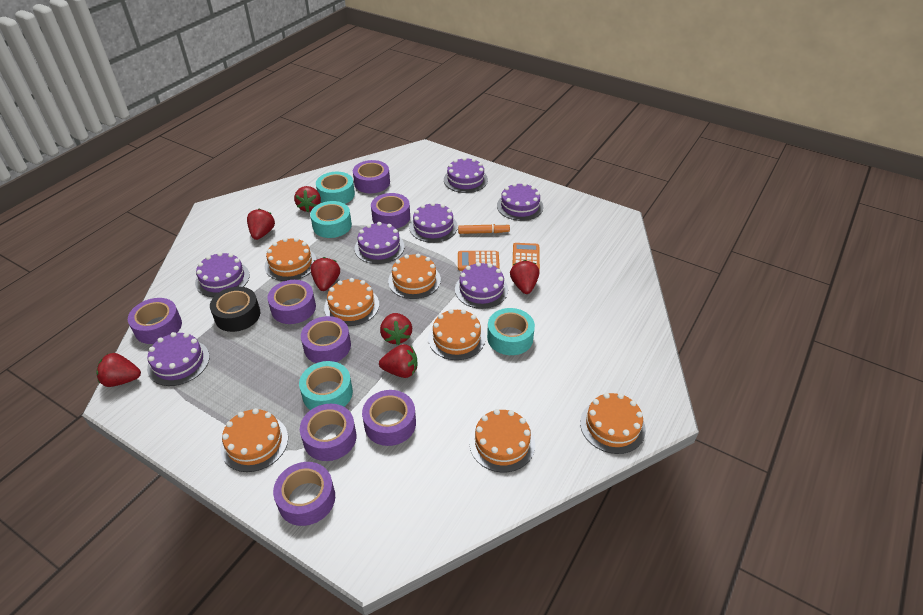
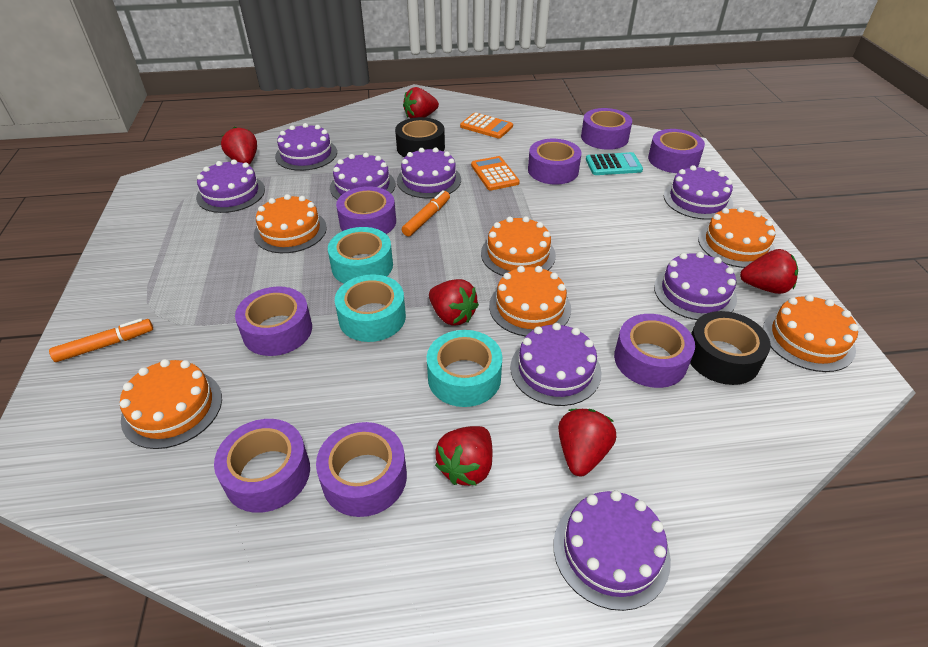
black tape: [210,287,260,332] = 1 -> [395,117,445,157] [690,311,771,385] = 2
orange cake: [221,408,288,472] [265,238,317,281] [324,278,379,326] [388,253,441,299] [428,309,486,360] [469,409,535,472] [580,393,646,454] = 7 -> [120,359,222,449] [254,194,327,253] [481,216,556,276] [489,266,571,336] [698,207,775,268] [763,294,859,372] = 6
orange marker: [458,223,510,234] = 1 -> [49,319,153,362] [402,190,450,237] = 2
purple cake: [147,332,209,386] [195,252,250,297] [355,222,405,264] [409,202,458,243] [444,157,488,193] [455,262,508,309] [497,183,543,221] = 7 -> [196,159,265,213] [275,123,337,171] [330,153,395,200] [397,147,461,198] [510,323,601,406] [553,490,671,611] [654,252,737,320] [664,165,733,220] = 8
red strawberry: [96,353,141,387] [247,209,275,240] [294,186,321,212] [310,257,340,291] [379,344,418,378] [380,313,412,345] [510,260,539,294] = 7 -> [221,127,257,164] [403,87,439,118] [429,279,479,326] [435,426,492,486] [558,409,616,476] [740,249,798,294] = 6
turquoise calculator: none = 0 -> [586,152,643,175] = 1
turquoise tape: [299,361,353,410] [310,201,352,238] [316,172,355,204] [487,308,535,355] = 4 -> [328,227,393,284] [335,274,406,342] [427,330,502,407] = 3

